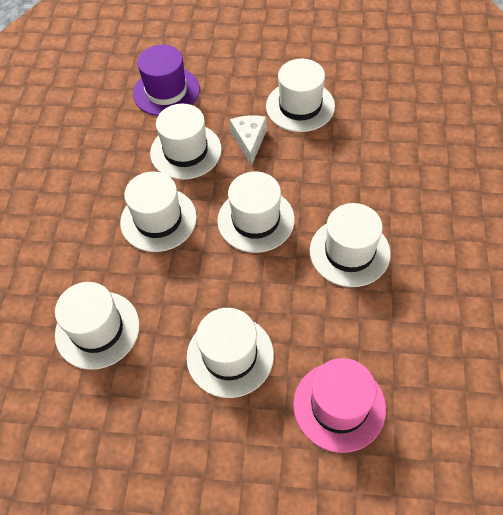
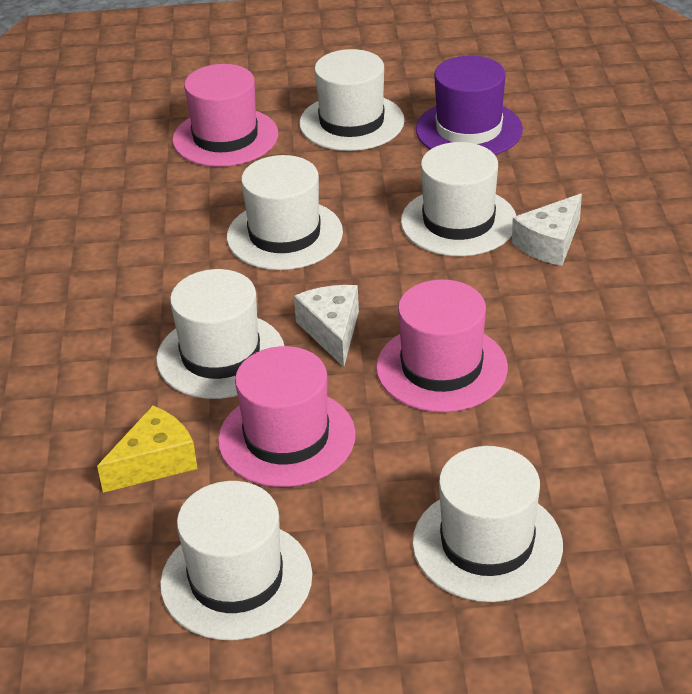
pink hat: [293,358,386,453] = 1 -> [172,64,278,167] [218,346,356,487] [376,280,508,412] = 3
white cheese: [230,115,267,166] = 1 -> [294,285,359,367] [512,194,582,266] = 2
white hat: [55,282,140,370] [120,171,197,252] [150,104,222,180] [186,308,274,398] [217,171,295,253] [266,59,335,132] [310,203,391,287] = 7 -> [156,269,284,399] [160,481,312,640] [227,155,343,270] [299,49,405,151] [401,142,516,256] [412,446,563,602] = 6
yellow cheese: none = 0 -> [97,405,198,493] = 1

